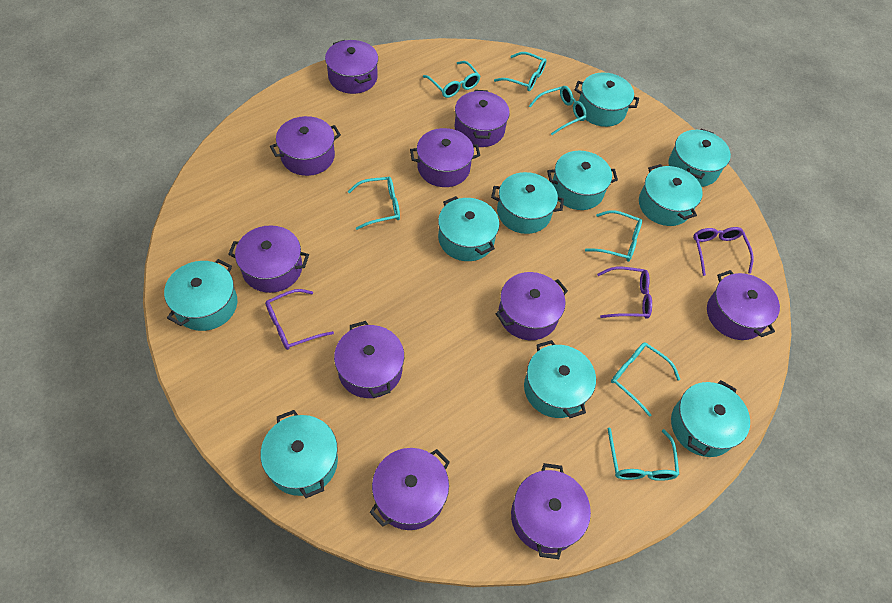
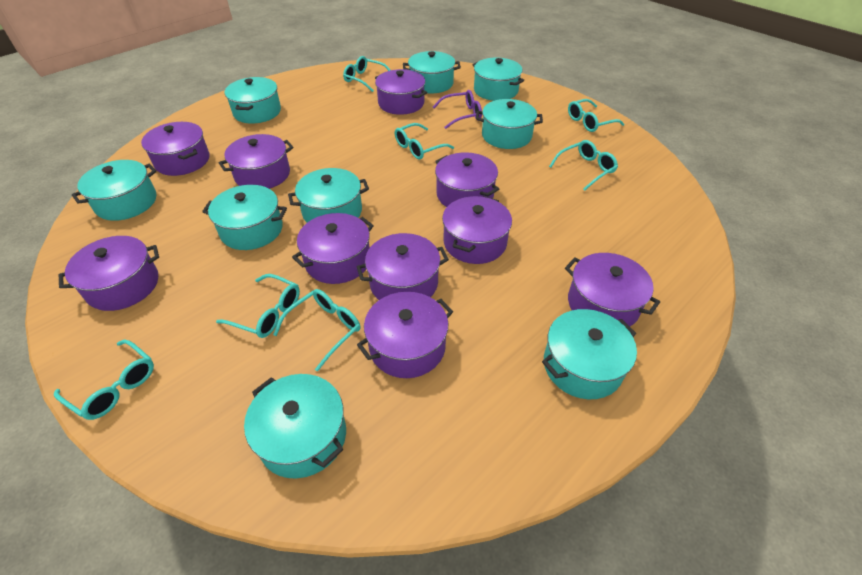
purple glasses: [265,289,334,350] [597,267,652,319] [693,227,754,276] = 3 -> [433,90,482,129] = 1
turquoise pot: [164,259,238,331] [261,410,338,498] [438,196,499,261] [491,172,564,234] [524,340,596,418] [547,151,618,210] [575,72,639,127] [639,164,703,226] [668,129,731,187] [671,380,750,457] = 10 -> [72,160,156,221] [202,185,287,250] [225,77,281,124] [244,374,346,478] [288,168,369,222] [403,51,461,93] [473,58,524,101] [476,99,543,149] [542,309,637,399] = 9

